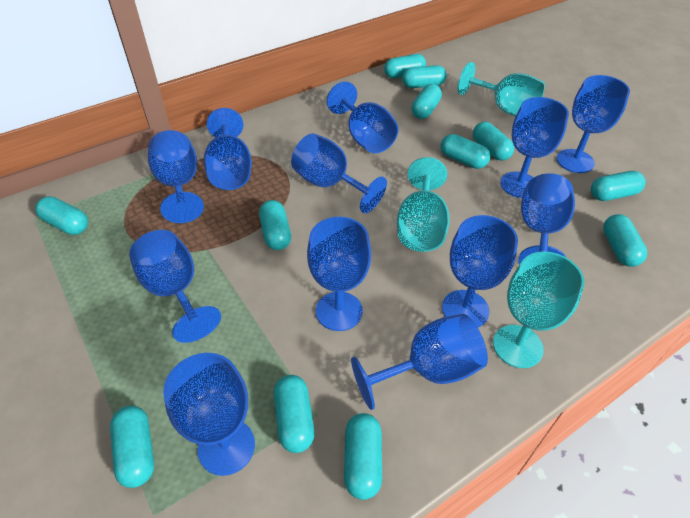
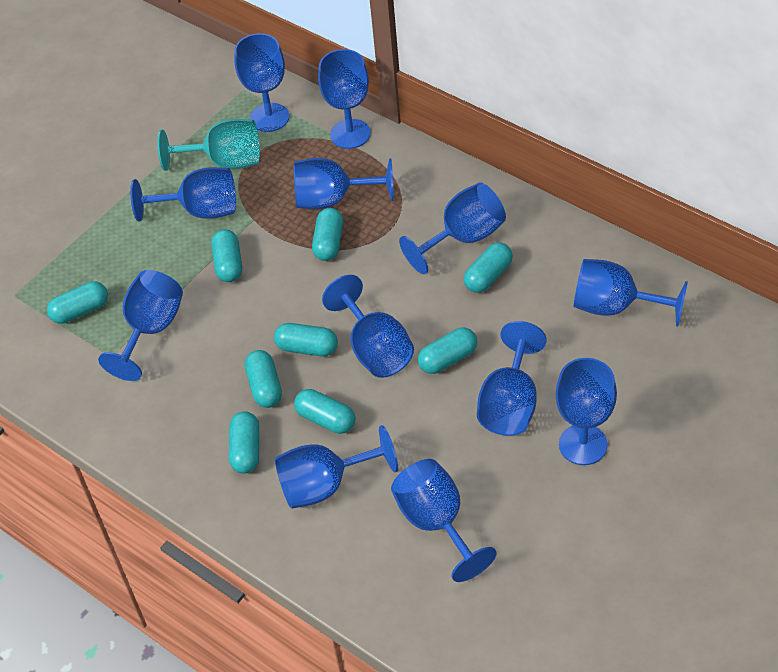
turquoise capsule: [35,196,88,235] [110,406,154,488] [259,200,291,250] [274,375,315,453] [344,413,382,500] [384,54,426,79] [402,65,447,88] [411,84,442,119] [440,134,490,169] [473,122,514,161] [591,171,646,201] [603,214,647,267] = 12 -> [47,281,108,324] [211,229,242,282] [229,411,259,474] [245,350,282,408] [274,323,338,356] [294,389,355,434] [312,208,343,261] [418,328,477,374] [464,242,513,293] = 9
turquoise goblet: [397,157,450,252] [458,62,545,117] [493,251,585,368] = 3 -> [157,119,260,171] = 1

